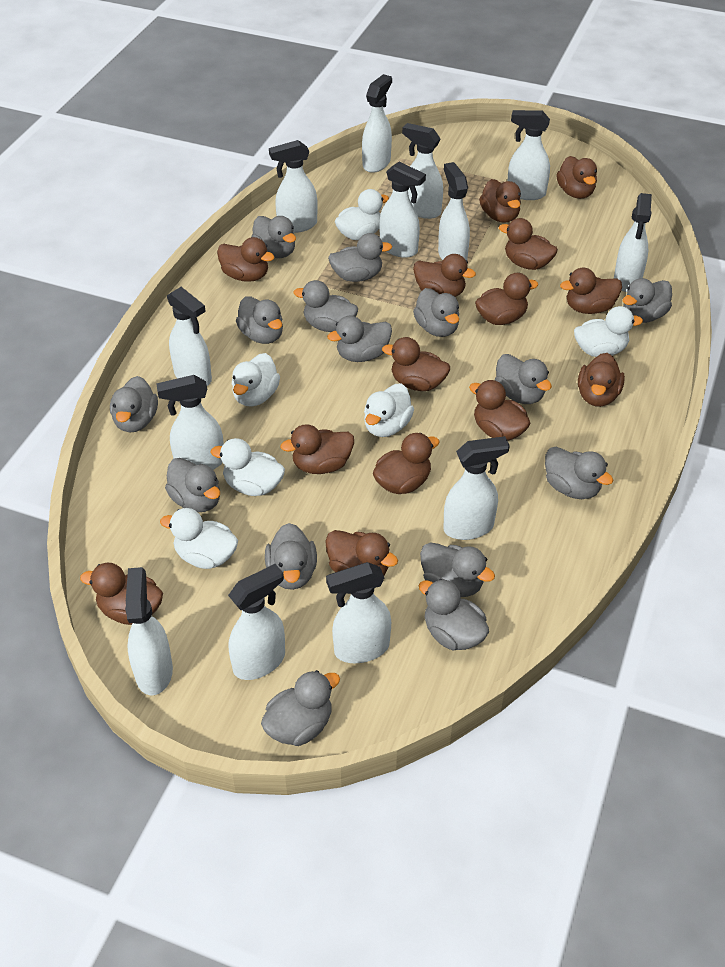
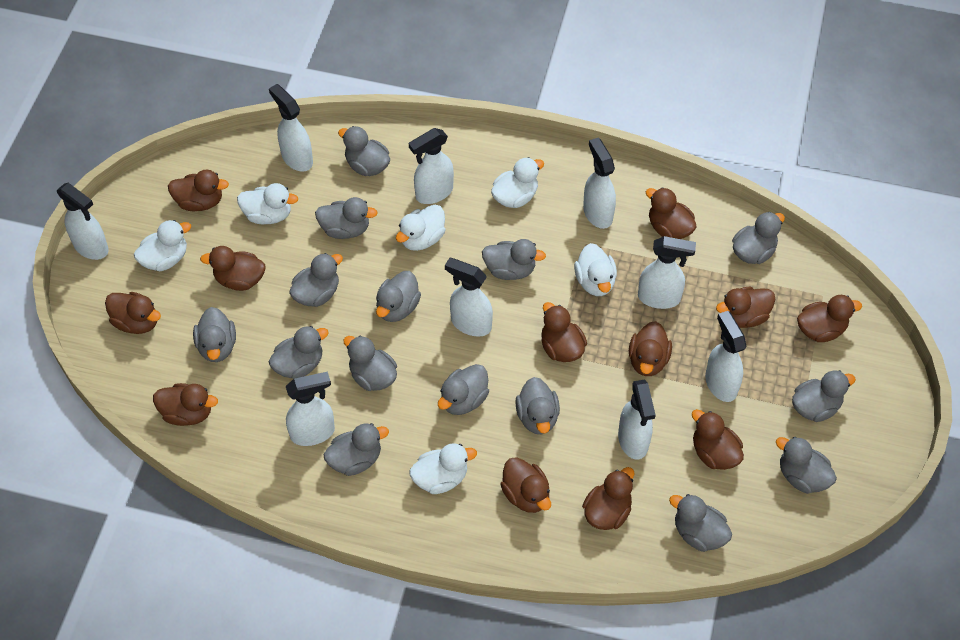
brown duck: [80,563,163,625] [217,237,274,282] [280,424,354,474] [325,530,398,576] [373,433,440,494] [382,337,450,391] [413,254,476,297] [469,380,531,441] [475,273,538,325] [479,179,521,223] [499,218,558,270] [556,156,597,199] [560,267,622,314] [578,353,625,407] = 14 -> [105,292,161,334] [153,383,218,426] [168,170,229,211] [200,246,266,291] [500,457,551,513] [541,302,587,362] [582,467,634,530] [629,321,672,376] [646,187,697,239] [692,409,744,470] [716,287,775,328] [797,295,862,342] = 12
white spray bottle: [125,567,173,695] [156,375,224,470] [167,287,212,386] [228,564,285,680] [269,140,318,233] [326,562,391,663] [362,74,392,173] [379,162,426,258] [402,123,443,219] [438,162,470,260] [443,436,510,540] [508,110,550,200] [614,193,652,292] = 13 -> [57,183,109,260] [269,84,313,172] [286,371,335,446] [409,128,454,204] [445,258,493,337] [583,137,616,229] [618,380,656,459] [638,236,696,309] [705,311,746,402] = 9

